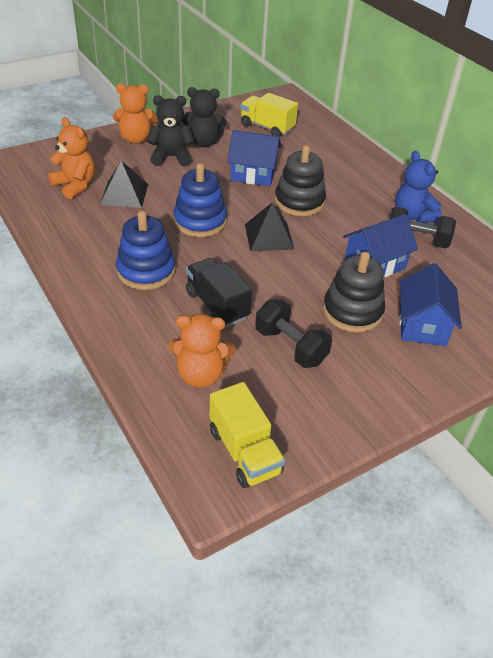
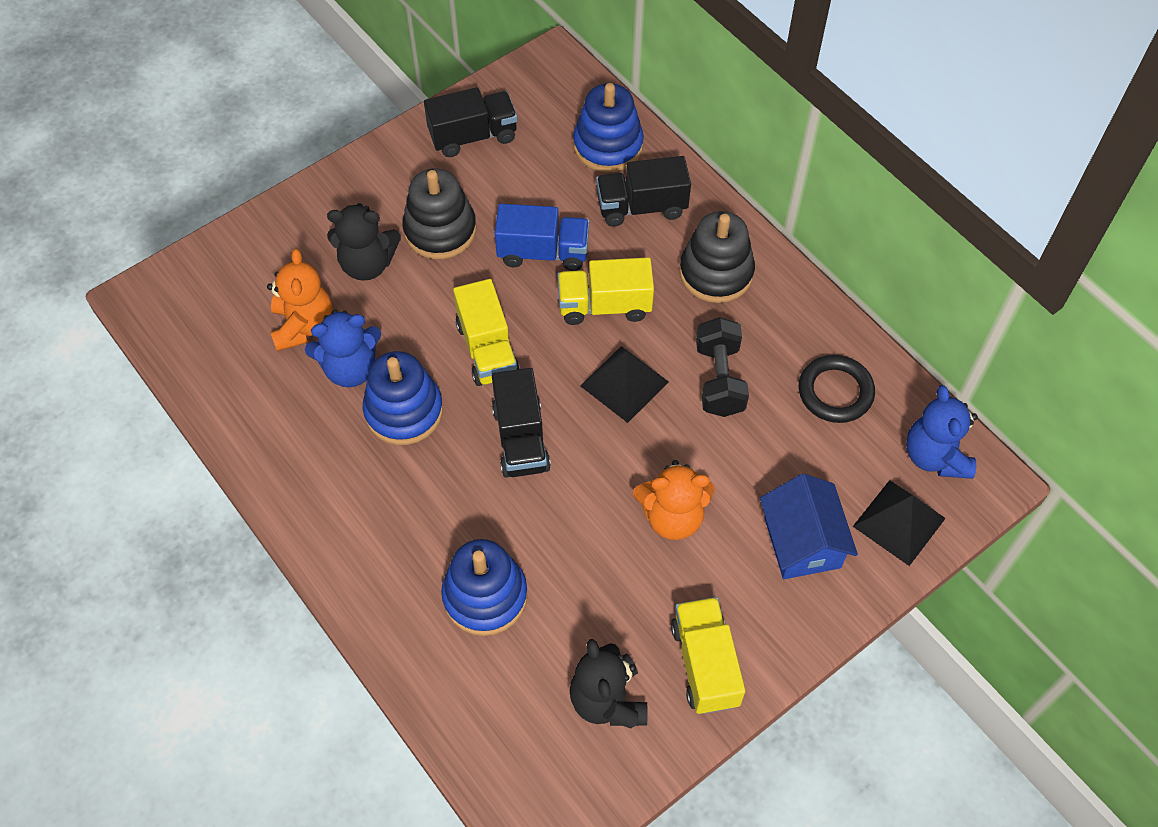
black dumbbell: [255,299,332,368] [390,206,456,249] = 2 -> [696,317,749,417] = 1
black ring: none = 0 -> [799,355,875,423] = 1
black truck: [186,258,252,327] = 1 -> [424,87,517,157] [492,368,551,478] [596,156,691,227] = 3
blue house: [227,130,281,186] [343,214,418,277] [399,263,462,346] = 3 -> [760,474,858,579] = 1
blue stacking toy: [116,211,175,290] [174,163,227,237] = 2 -> [363,351,443,445] [441,539,528,636] [573,83,644,173] = 3
blue teddy bear: [395,151,442,223] = 1 -> [305,310,381,387] [906,385,978,479] = 2
blue truck: none = 0 -> [495,204,589,271] = 1
orange teddy bear: [48,118,95,199] [113,83,158,144] [168,314,236,388] = 3 -> [267,249,333,351] [633,460,715,540] = 2
yellow truck: [209,382,285,488] [240,93,298,137] = 2 -> [453,279,520,386] [557,257,654,325] [671,597,745,714] = 3

